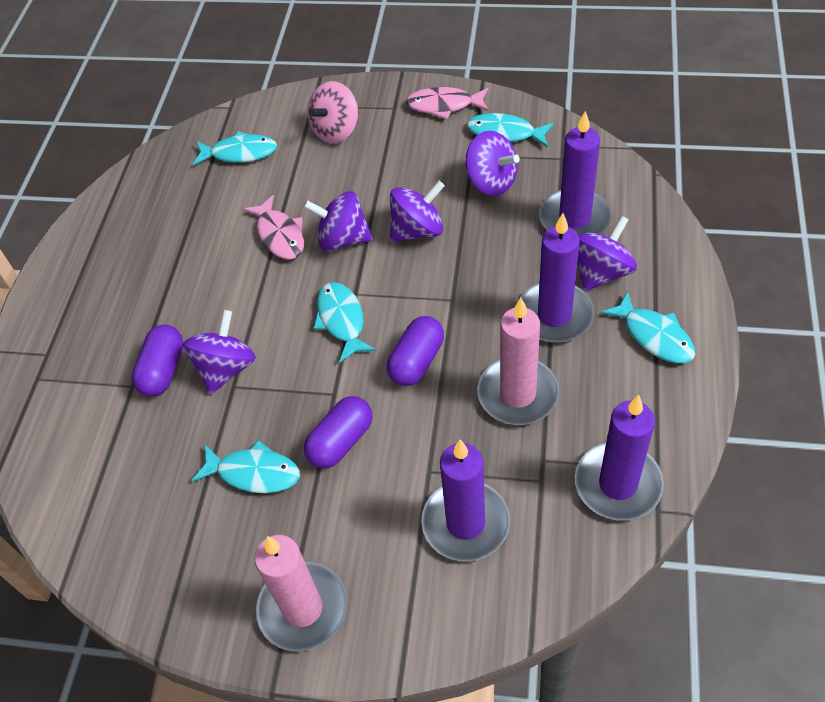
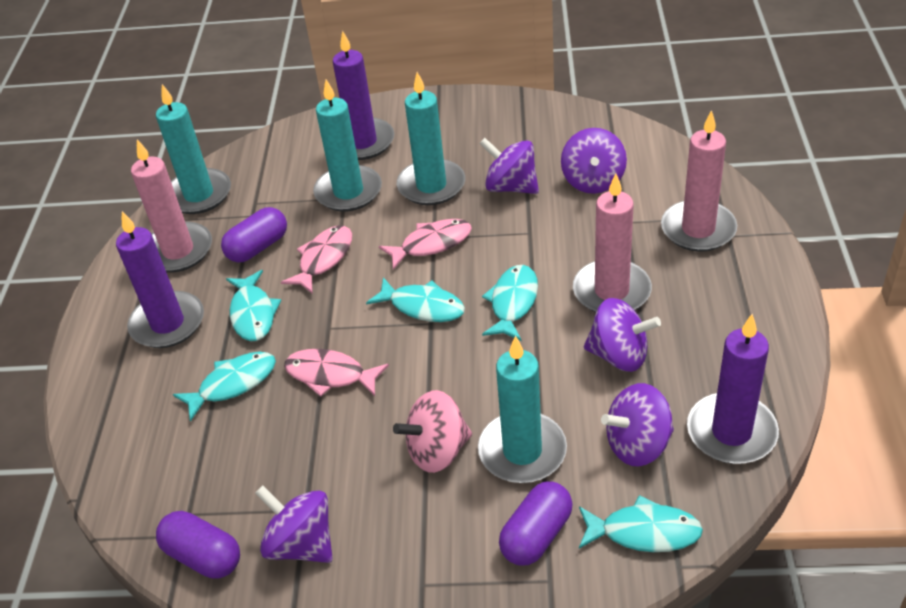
pink candle: [254,535,347,652] [477,298,559,425] = 2 -> [131,139,212,273] [573,173,652,313] [661,110,737,252] = 3
pink fish: [243,195,304,260] [406,87,488,120] = 2 -> [281,225,352,294] [284,349,389,396] [379,219,472,270] = 3
purple candle: [421,440,510,562] [518,213,594,343] [539,111,612,234] [575,395,664,521] = 4 -> [116,211,204,348] [333,31,394,160] [687,314,779,464] = 3
turquoise candle: none = 0 -> [156,84,231,214] [313,79,382,212] [397,72,465,205] [478,335,567,483] = 4

